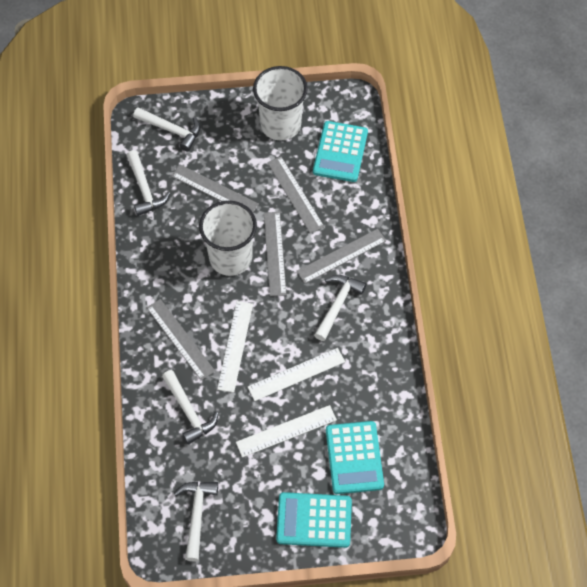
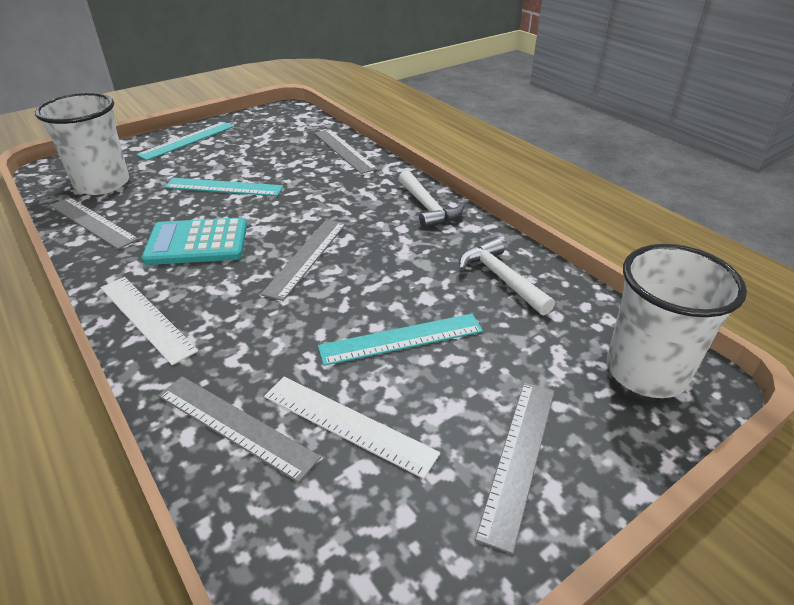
turquoise calculator: [276,492,352,548] [313,121,368,182] [326,421,384,494] = 3 -> [142,217,247,265] = 1
turquoise ruler: none = 0 -> [136,122,234,161] [164,178,283,196] [318,314,483,366] = 3
white hammer: [126,150,170,216] [133,107,200,151] [162,370,218,445] [174,482,218,561] [314,275,366,341] = 5 -> [398,170,464,229] [459,238,555,315] = 2
white ruler: [217,301,253,392] [236,405,337,457] [248,348,345,401] = 3 -> [100,277,198,365] [264,377,440,479] = 2

